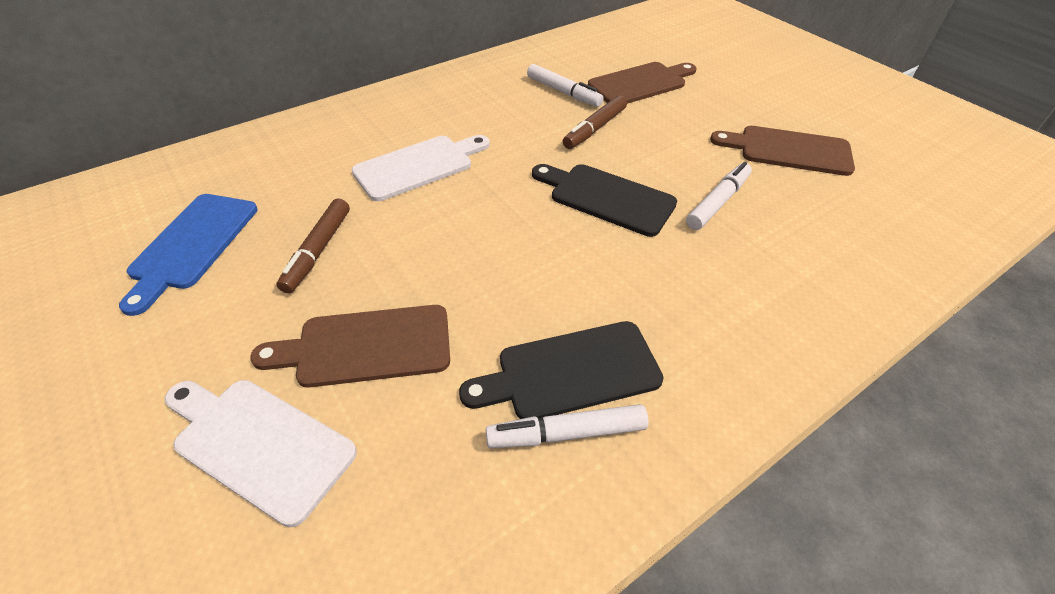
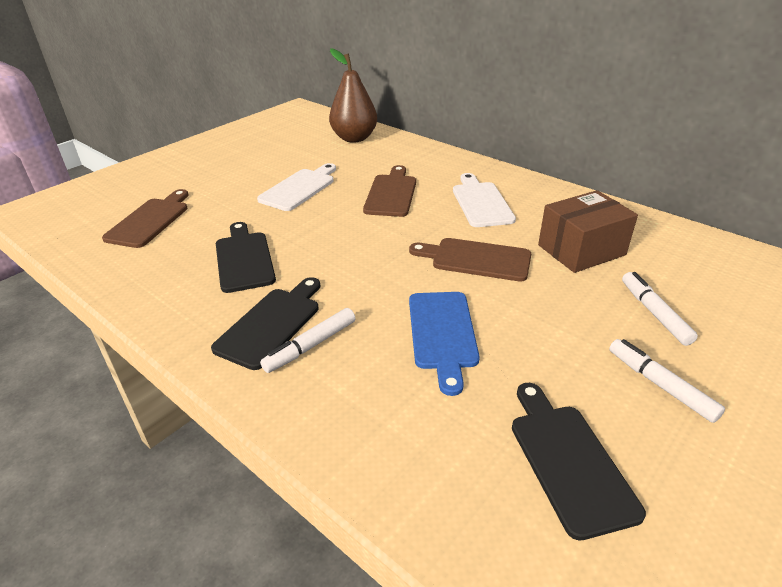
black cutting board: [459,321,664,419] [532,164,677,237] = 2 -> [211,277,320,370] [216,222,276,293] [512,383,646,541] = 3
brown box: none = 0 -> [538,190,638,273] = 1
brown marker: [276,199,350,294] [563,95,627,149] = 2 -> none = 0
brown pear: none = 0 -> [329,48,377,143] = 1

